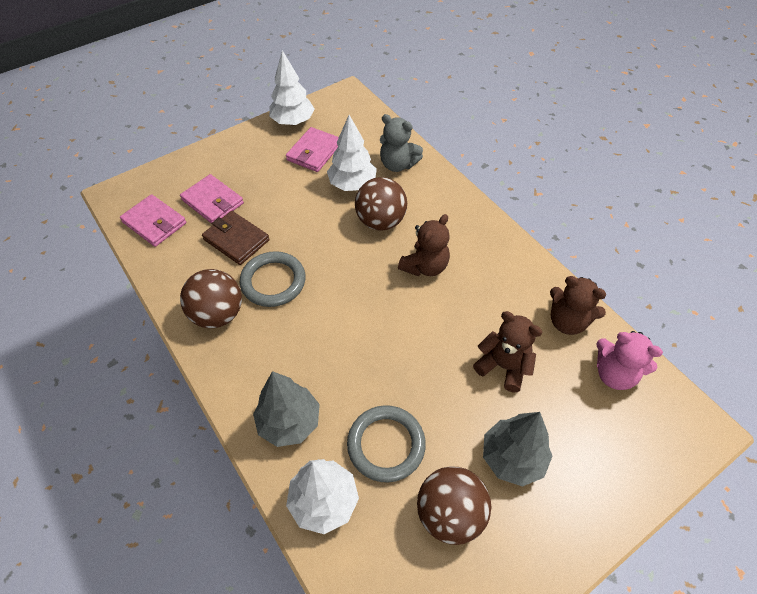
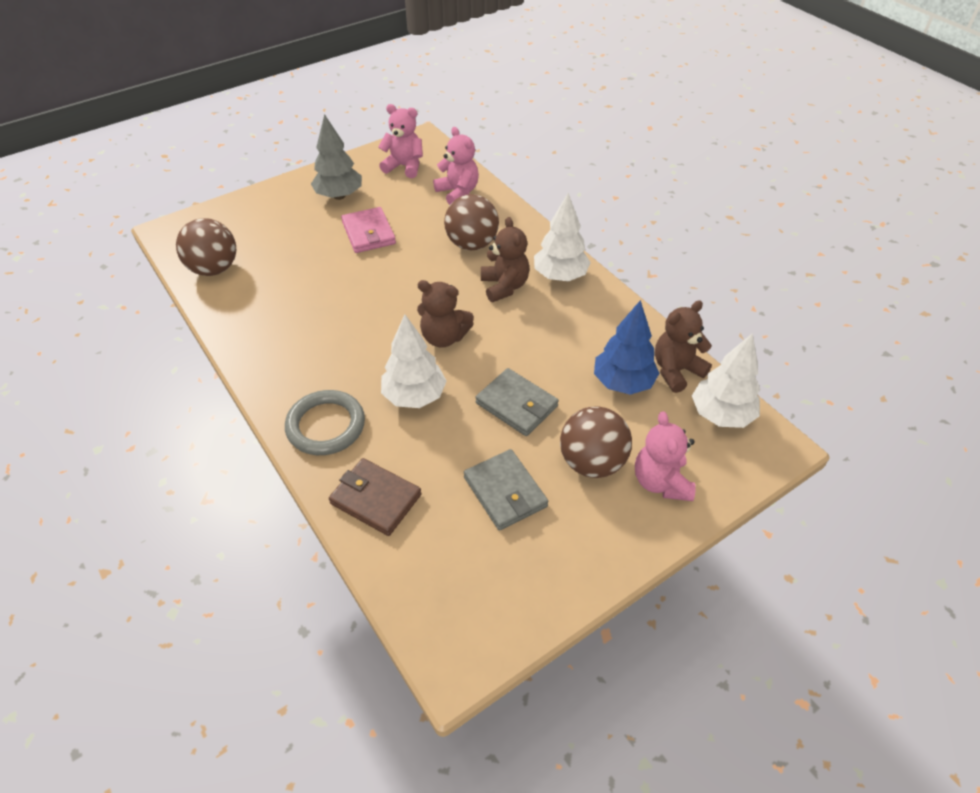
blue tree: none = 0 -> [594,300,659,395] = 1
grey ring: [240,251,306,307] [347,405,426,483] = 2 -> [285,390,365,455] = 1
grey teddy bear: [380,114,423,172] = 1 -> none = 0
grey tree: [253,371,320,447] [483,412,552,487] = 2 -> [311,114,362,200] = 1
grey wallet: none = 0 -> [464,449,548,531] [475,368,559,436] = 2
pink teddy bear: [596,331,663,390] = 1 -> [378,104,423,178] [433,127,479,205] [635,411,696,501] = 3
pink wallet: [120,194,187,247] [180,174,244,223] [286,127,339,172] = 3 -> [341,207,396,253] = 1

